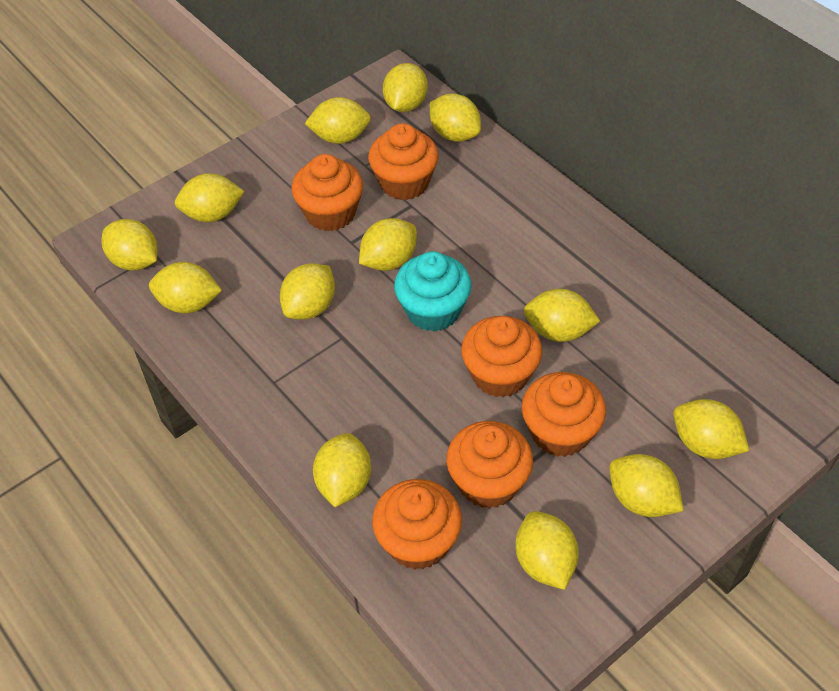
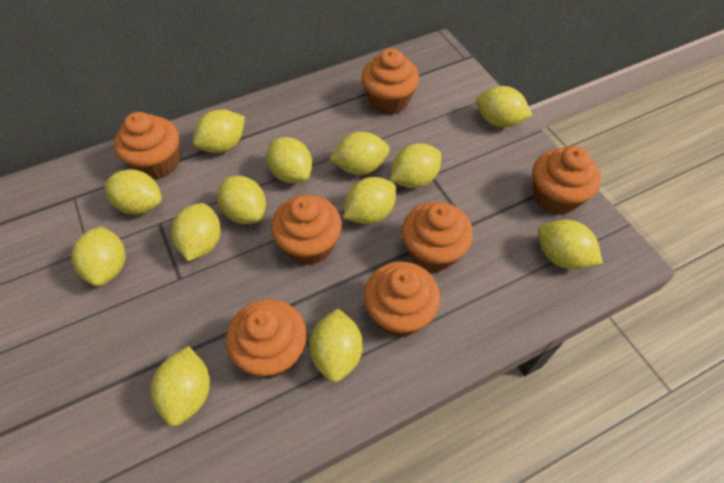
orange cupcake: [291,154,363,231] [368,123,439,200] [372,479,462,570] [446,421,533,509] [461,316,542,398] [522,372,606,457] = 6 -> [114,112,179,180] [226,299,307,378] [271,195,342,265] [361,48,419,115] [364,262,441,337] [402,201,473,272] [533,146,601,215] = 7
turquoise cupcake: [394,251,471,332] = 1 -> none = 0

